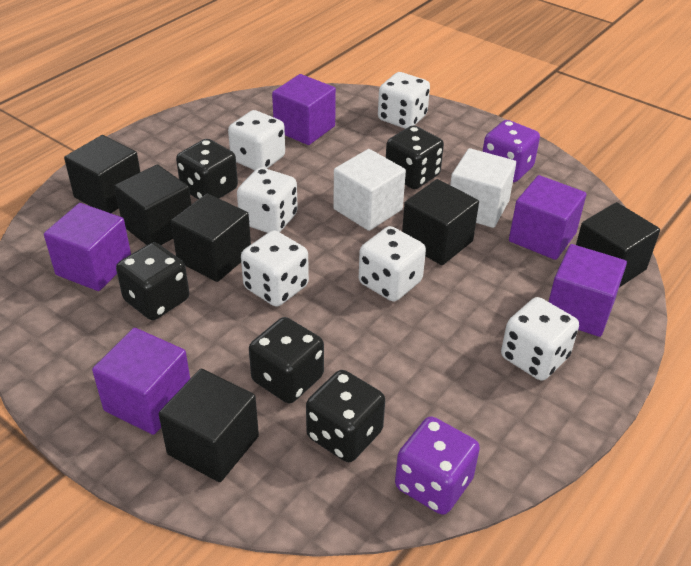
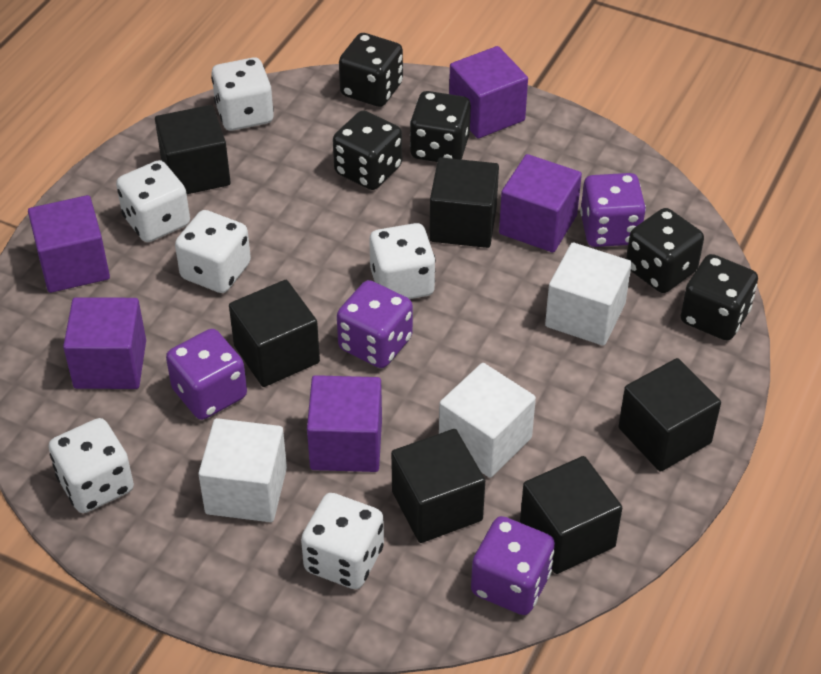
purple dice: [395,416,480,515] [483,120,540,182] = 2 -> [166,329,247,420] [337,280,413,368] [471,516,555,615] [580,173,646,247] = 4
white cube: [333,149,406,231] [450,148,516,228] = 2 -> [198,418,287,522] [439,363,536,478] [545,243,632,346] = 3

